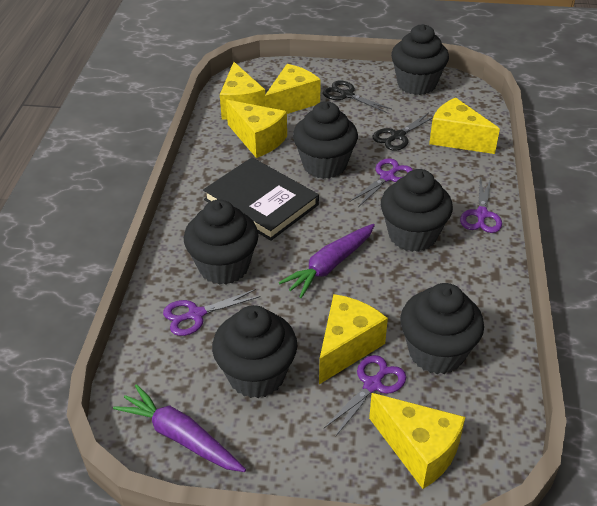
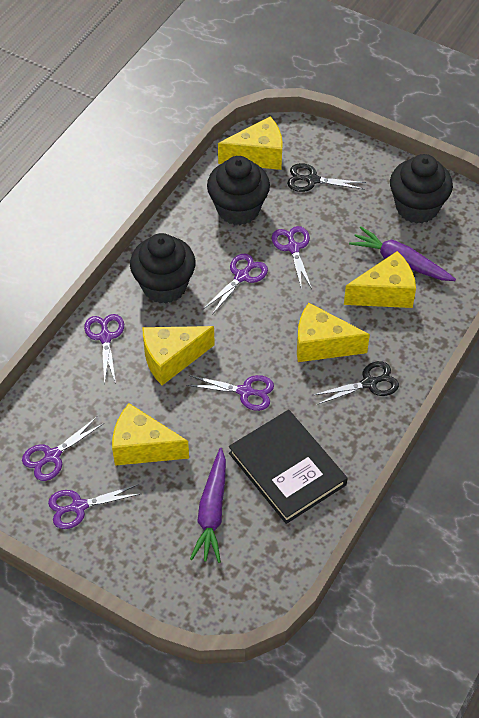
black cupcake: [184,199,259,285] [212,305,297,398] [293,101,358,179] [381,169,453,252] [391,24,449,95] [400,283,484,374] = 6 -> [130,233,196,304] [207,156,270,225] [390,154,453,224] = 3
purple scissors: [163,289,261,336] [324,355,406,437] [349,158,413,207] [460,177,502,233] = 4 -> [22,417,104,481] [48,484,140,529] [84,314,124,385] [186,375,274,411] [203,253,268,315] [272,226,312,290] = 6
yellow cheese: [220,62,265,120] [226,100,287,158] [265,64,321,114] [319,294,388,384] [369,393,465,489] [429,97,500,154] = 6 -> [112,403,189,466] [142,326,215,385] [218,117,283,170] [297,303,370,362] [344,251,416,308] = 5

